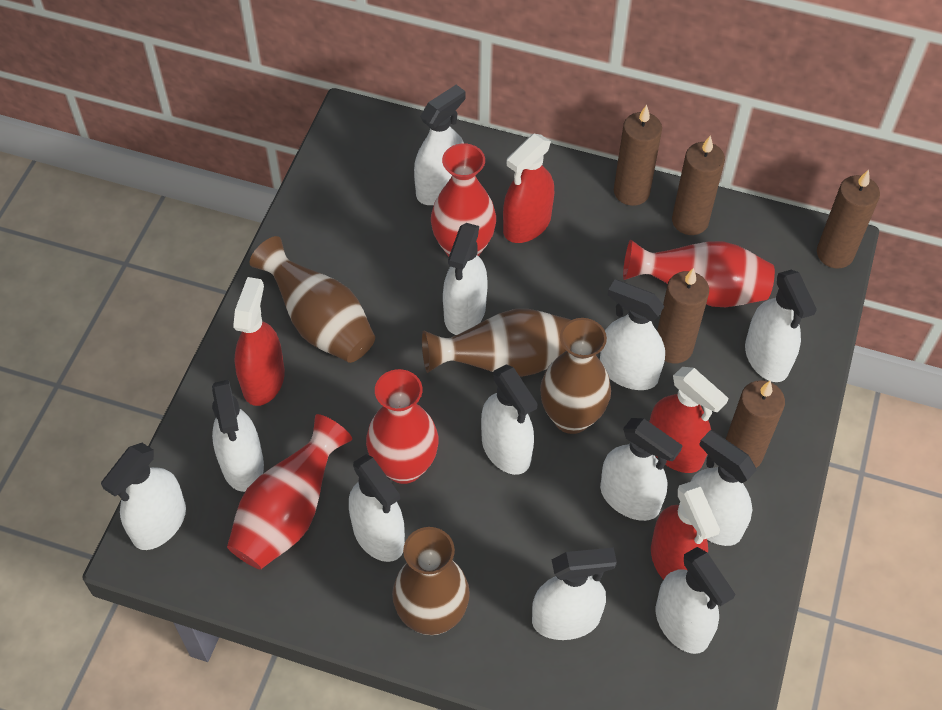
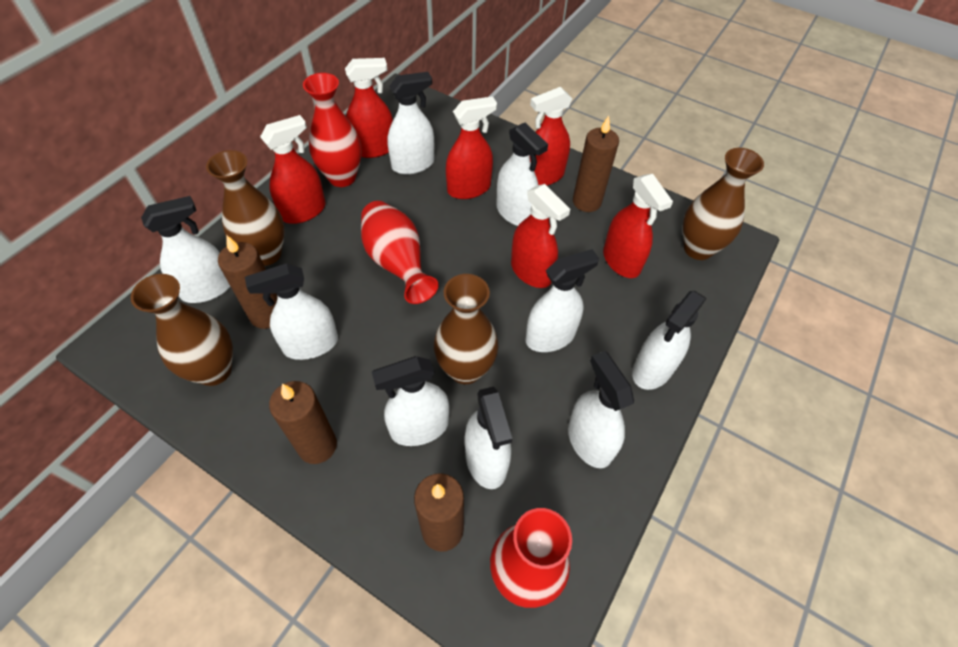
brown candle: [614,105,662,206] [657,268,709,363] [672,135,725,235] [726,380,785,468] [817,170,880,268] = 5 -> [218,236,277,329] [269,381,337,464] [414,473,464,552] [573,116,619,212] = 4
red spray bottle: [233,277,285,406] [503,134,554,243] [649,367,729,473] [651,481,720,580] = 4 -> [260,115,326,224] [345,58,393,158] [446,96,497,199] [511,184,570,288] [530,87,572,186] [603,174,673,278] = 6
red vase: [227,414,352,569] [366,369,439,484] [431,143,496,257] [623,239,775,307] = 4 -> [303,73,362,187] [361,201,439,304] [490,508,572,608] = 3
white spray bottle: [101,443,186,550] [212,380,264,492] [349,454,405,562] [414,85,465,205] [443,223,488,335] [481,364,537,475] [532,548,617,640] [600,280,665,390] [600,418,683,521] [655,547,735,654] [690,430,757,546] [745,270,817,382] = 12 -> [141,196,230,303] [245,263,338,360] [372,356,449,446] [387,72,434,174] [465,386,512,489] [496,123,548,226] [526,249,599,352] [568,351,634,468] [632,291,707,390] = 9

